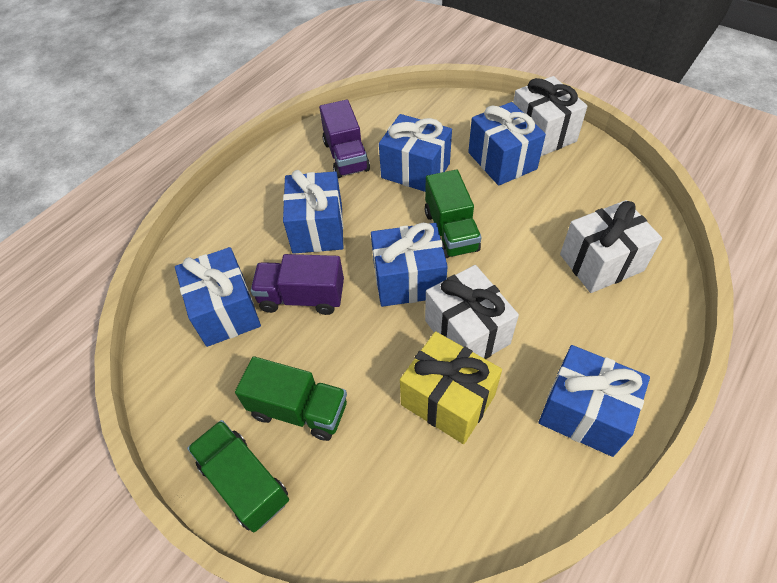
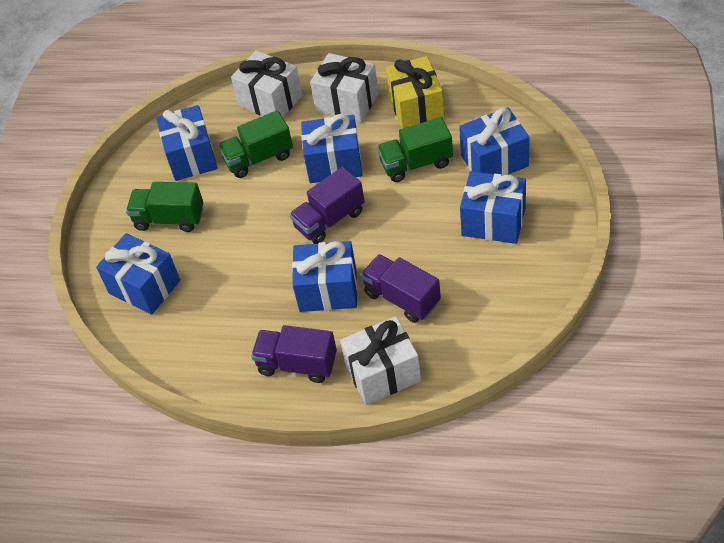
purple truck: [250,254,344,315] [319,100,370,178] = 2 -> [251,325,337,383] [289,167,365,244] [361,254,441,323] = 3

